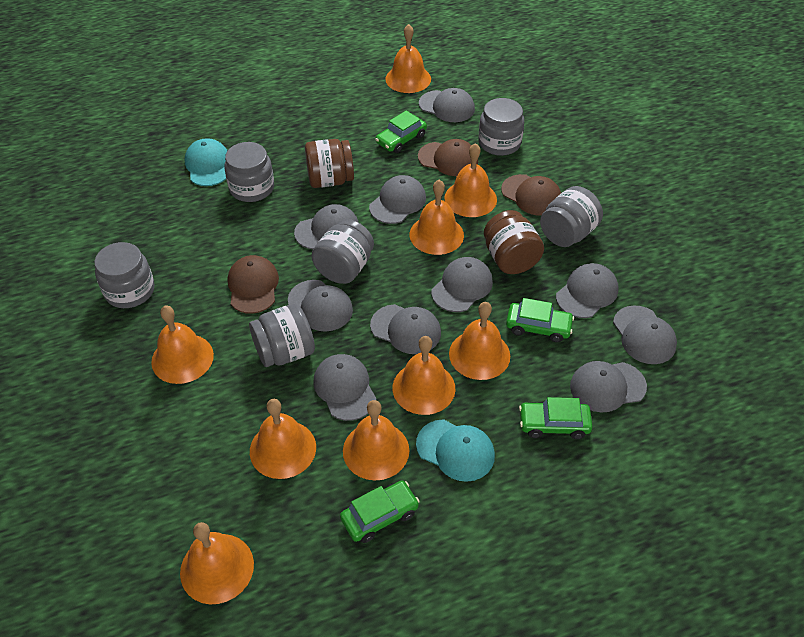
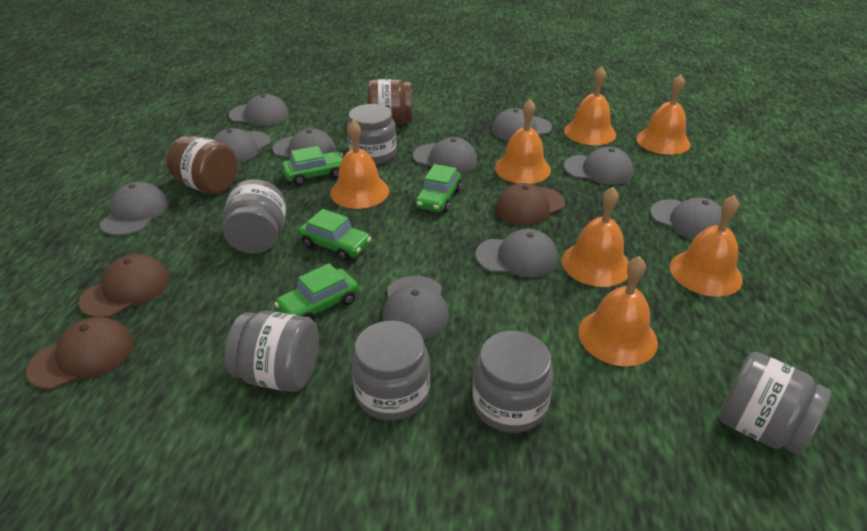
orange bell: [151,305,214,384] [180,522,254,604] [250,399,316,479] [343,400,409,480] [385,24,431,93] [392,336,456,415] [410,180,464,255] [444,143,497,217] [449,302,510,380] = 9 -> [330,120,389,209] [495,99,551,184] [562,187,629,287] [564,66,616,145] [578,256,658,367] [636,74,690,155] [670,195,743,297] = 7
turquoise cap: [185,138,228,186] [416,419,495,482] = 2 -> none = 0

